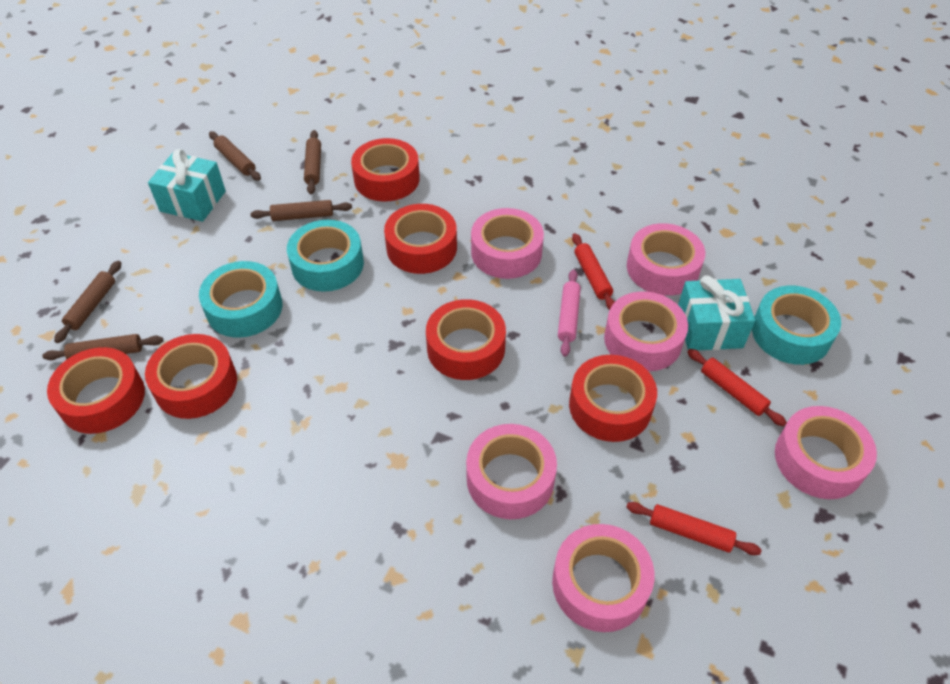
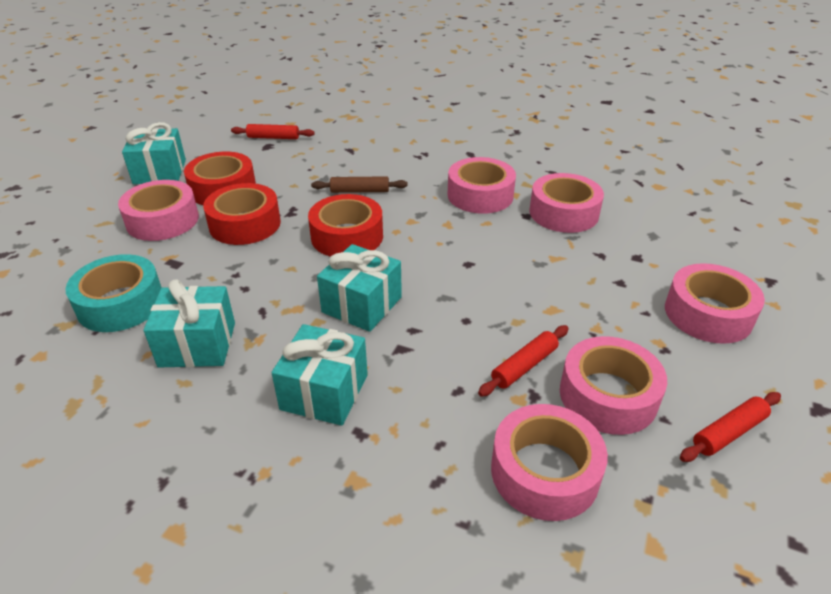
brown rolling pin: [42,334,163,360] [54,261,121,343] [209,131,261,181] [250,200,352,221] [304,130,321,194] = 5 -> [311,176,408,193] = 1
pink rolling pin: [558,269,581,357] = 1 -> none = 0
red tape: [47,347,145,434] [145,334,237,419] [351,138,420,201] [384,204,457,274] [426,299,506,380] [569,355,657,442] = 6 -> [184,152,256,205] [203,183,281,245] [308,194,383,257] = 3
turquoise gift: [148,149,226,222] [678,275,755,350] = 2 -> [122,122,186,184] [143,279,235,368] [272,324,368,426] [317,244,402,332] = 4
turquoise tape: [199,261,282,338] [287,220,364,292] [752,286,841,365] = 3 -> [65,254,162,332] = 1

